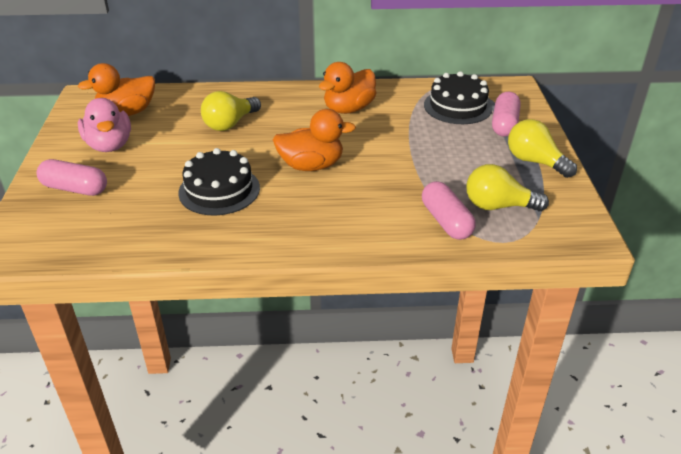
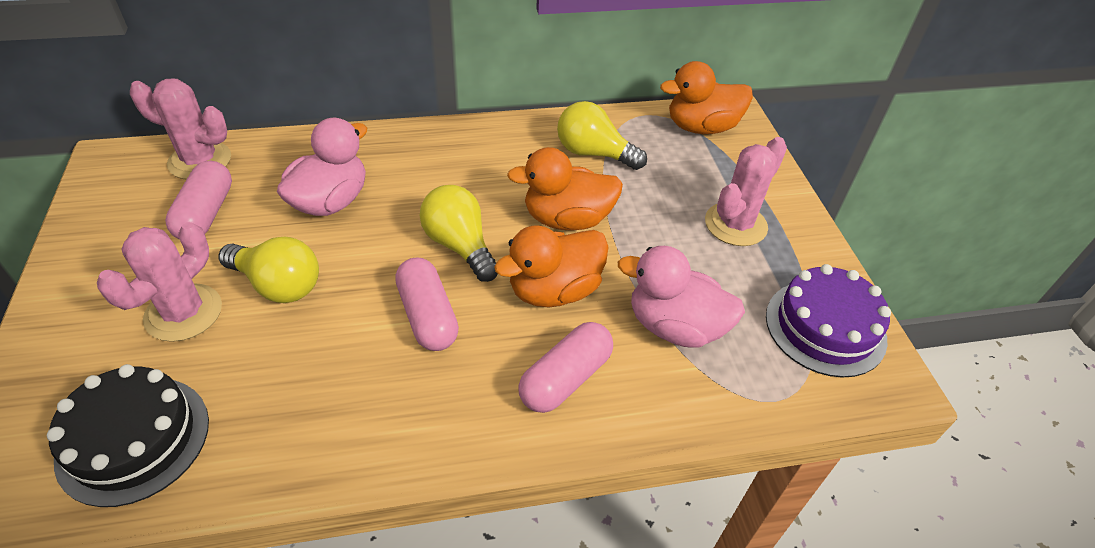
black cake: [178,148,260,216] [424,71,493,124] = 2 -> [47,364,209,507] = 1
pink cactus: none = 0 -> [97,222,222,342] [130,79,231,179] [705,137,787,246] = 3
pink duck: [78,98,131,152] = 1 -> [277,118,367,216] [618,246,745,348] = 2
purple cake: none = 0 -> [766,264,891,378] = 1

